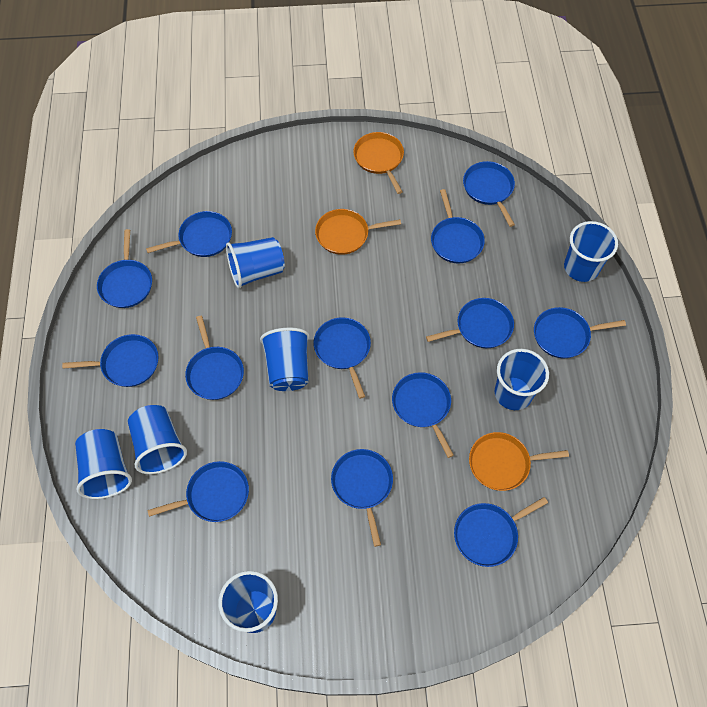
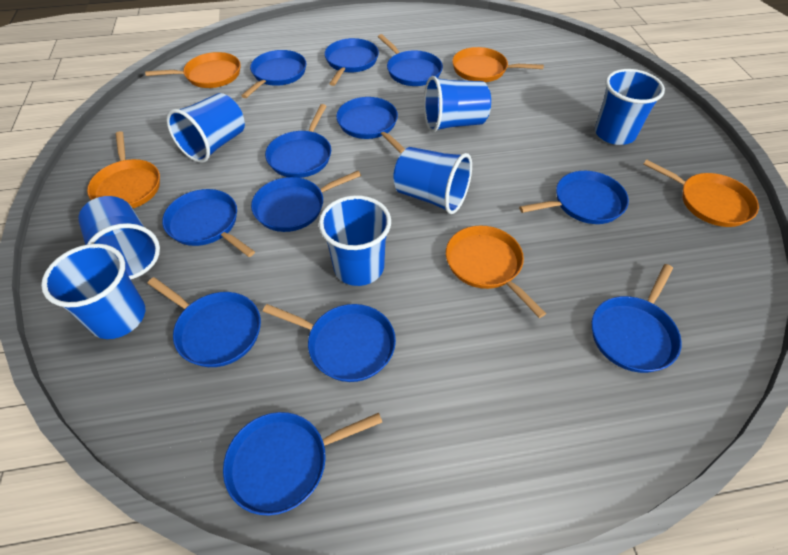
blue pan: [62,334,158,387] [97,229,152,308] [146,211,232,257] [147,461,249,522] [185,316,244,400] [314,317,371,399] [331,449,393,547] [392,372,454,458] [426,298,514,348] [431,189,485,263] [454,497,548,567] [463,161,515,227] [534,307,626,358] = 13 -> [148,277,261,367] [162,189,255,257] [223,412,382,515] [241,50,306,98] [251,171,361,232] [263,304,396,382] [265,104,331,178] [325,38,379,86] [336,97,405,153] [378,34,443,86] [519,171,629,224] [592,264,682,373] = 12
orange pan: [315,209,401,255] [353,132,404,194] [469,432,569,491] = 3 -> [87,131,160,208] [145,52,241,88] [446,226,546,318] [452,47,544,82] [643,159,759,227] = 5

